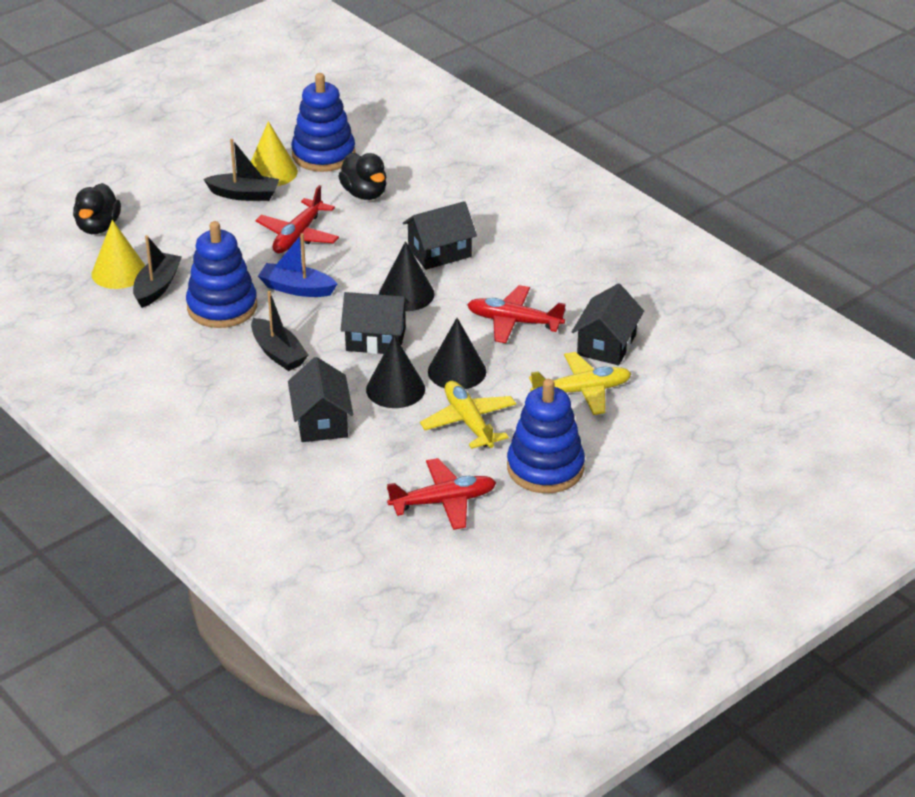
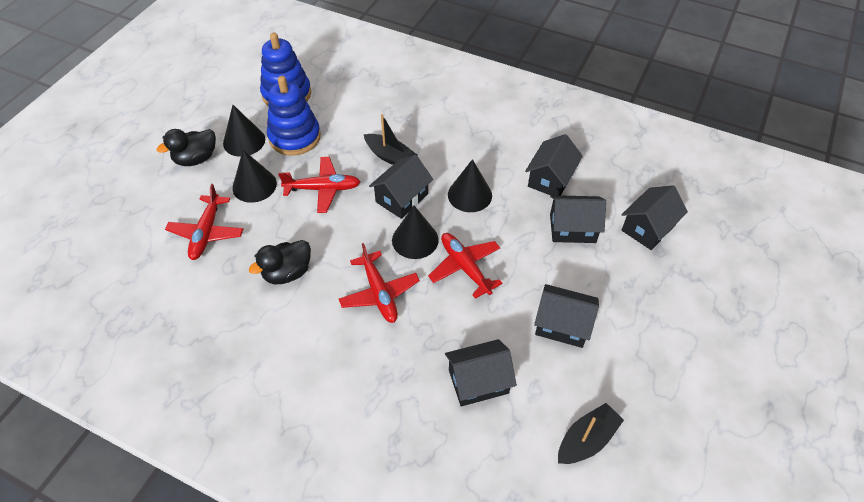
black boat: [133,235,182,308] [203,139,279,201] [251,291,308,371] = 3 -> [364,114,418,165] [558,403,624,464] = 2
black cone: [366,335,425,408] [379,241,435,311] [428,318,486,389] = 3 -> [223,105,265,157] [232,150,277,203] [392,206,439,259] [448,159,492,212] = 4
black house: [288,357,353,442] [341,292,409,354] [403,201,477,270] [572,283,644,365] = 4 -> [369,155,433,219] [445,339,517,406] [525,134,583,196] [534,284,599,348] [550,195,606,243] [621,185,688,250] = 6
blue boat: [258,233,337,297] = 1 -> none = 0
blue stacking toy: [186,221,257,328] [291,73,355,172] [507,379,585,493] = 3 -> [260,33,311,106] [267,76,321,156] = 2
red plane: [255,185,339,254] [387,458,496,530] [467,285,566,343] = 3 -> [165,184,243,260] [278,157,360,213] [339,243,420,323] [428,233,503,299] = 4
yellow cone: [92,220,145,289] [251,121,298,186] = 2 -> none = 0
yellow plane: [420,381,516,449] [529,352,631,415] = 2 -> none = 0

